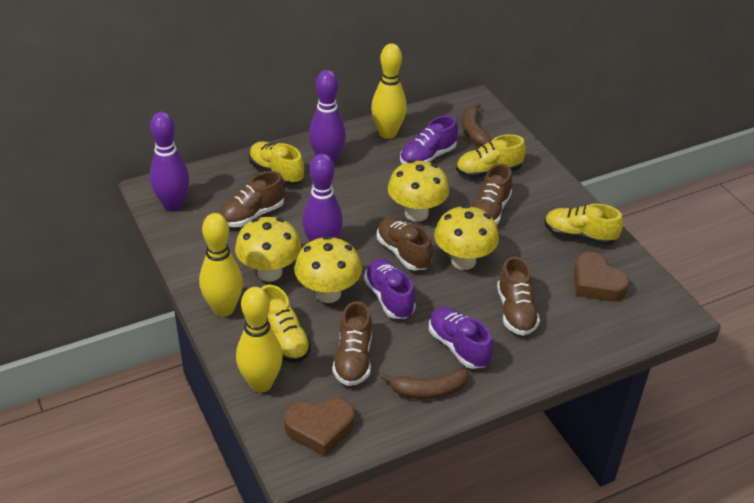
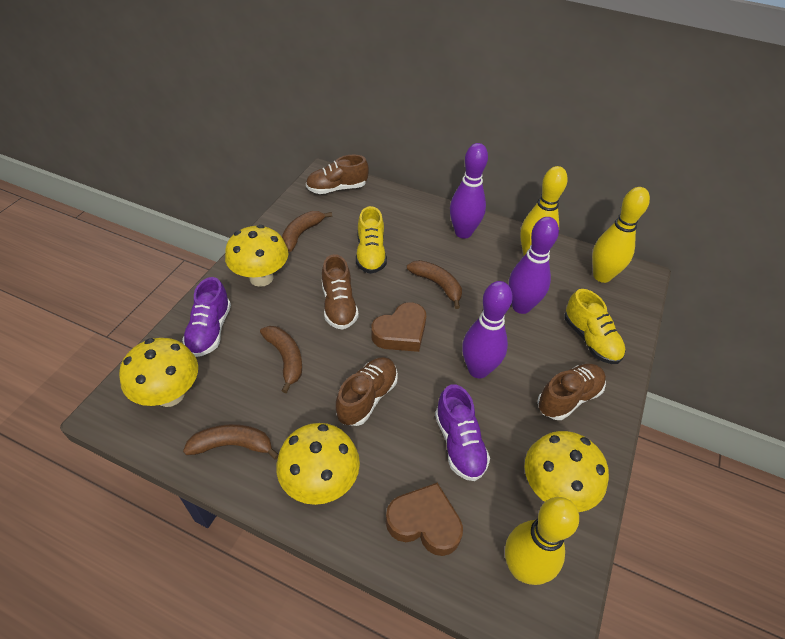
brown banana: [381,368,468,399] [462,103,492,146] = 2 -> [183,424,279,460] [260,326,302,393] [282,211,332,252] [407,260,462,309] = 4
brown shoe: [219,171,285,227] [332,301,372,386] [377,217,433,271] [471,163,512,225] [497,256,540,336] = 5 -> [306,155,369,194] [322,254,359,330] [336,357,398,426] [537,364,606,420] = 4
purple shoe: [364,259,416,319] [400,115,458,164] [429,307,493,369] = 3 -> [182,277,231,357] [435,384,490,481] = 2
yellow shoe: [249,141,304,185] [261,285,311,362] [456,134,526,178] [544,204,623,245] = 4 -> [356,206,387,274] [564,289,626,364] = 2

